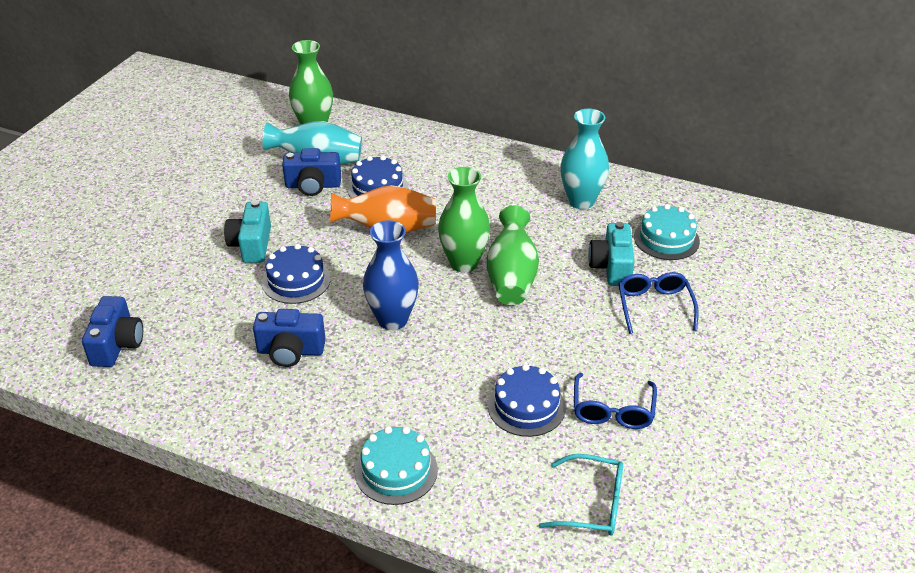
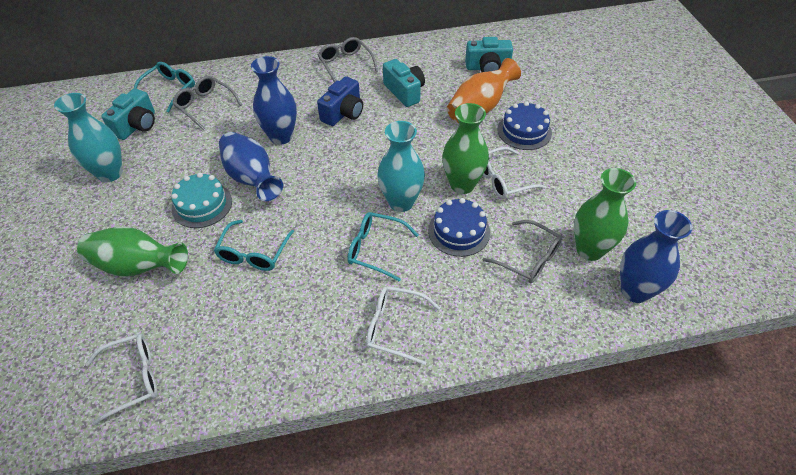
blue cake: [262,244,331,304] [347,155,408,198] [488,364,566,437] = 3 -> [428,198,490,257] [497,101,552,150] = 2
blue camera: [82,296,143,367] [253,309,326,367] [282,148,341,196] = 3 -> [317,76,363,126] = 1
blue glasses: [574,373,657,429] [618,272,699,334] = 2 -> none = 0
blue vase: [363,220,419,330] = 1 -> [219,132,283,201] [251,56,297,145] [620,210,692,303] = 3
grey glasses: none = 0 -> [173,76,242,130] [318,37,378,82] [482,220,562,283] = 3
turquoise cake: [355,426,438,505] [634,204,700,260] = 2 -> [171,173,232,228] = 1
turquoise camera: [224,200,271,263] [588,222,635,286] = 2 -> [101,88,155,140] [383,59,425,107] [465,37,513,72] = 3
turquoise glasses: [539,454,623,536] = 1 -> [134,62,195,112] [214,220,294,271] [347,212,418,282] = 3
white glasses: none = 0 -> [85,333,157,425] [366,286,440,365] [483,147,546,199] = 3

